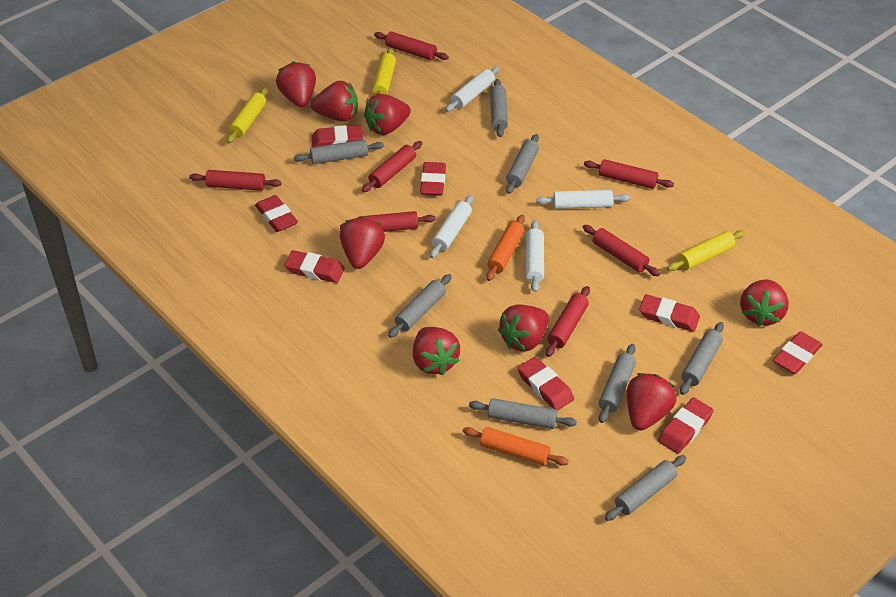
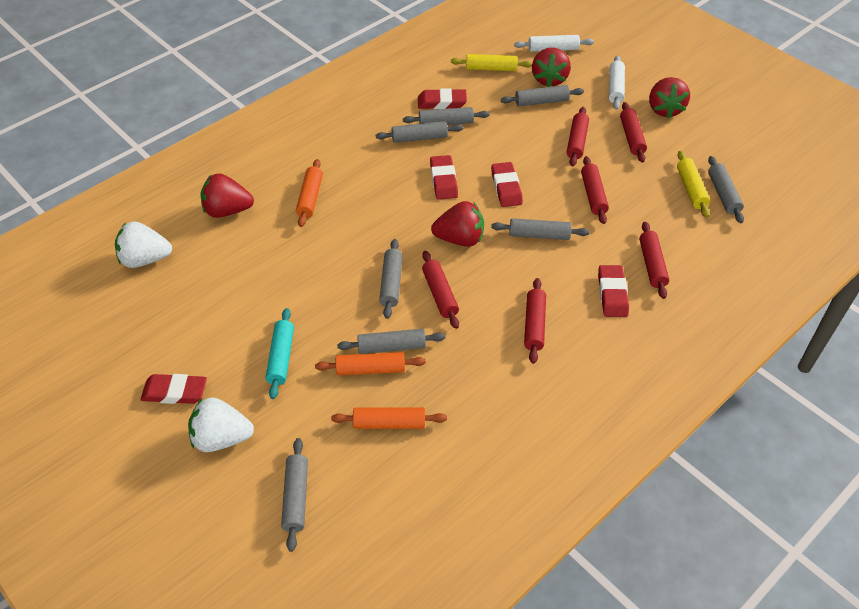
orange rolling pin: [462,427,569,466] [486,215,525,281] = 2 -> [296,159,323,227] [315,352,426,376] [331,407,447,429] = 3
red eraser: [255,195,298,232] [284,250,345,283] [311,125,363,147] [420,162,446,196] [518,357,574,411] [639,294,700,332] [658,398,714,454] [773,331,822,374] = 8 -> [140,374,207,404] [418,88,467,109] [430,155,458,200] [491,162,523,207] [598,265,629,317] = 5
red rolling pin: [189,170,281,191] [340,211,436,232] [362,141,422,192] [374,31,449,60] [546,286,590,357] [583,225,660,276] [584,159,674,189] = 7 -> [422,251,459,329] [524,278,546,364] [567,107,589,166] [581,156,609,224] [620,102,647,163] [639,222,669,299] = 6
red strawberry: [276,61,316,107] [311,80,358,122] [340,216,385,269] [364,94,411,135] [413,327,460,375] [498,304,549,352] [627,373,676,430] [740,279,789,327] = 8 -> [200,173,254,218] [431,201,484,247] [532,48,571,87] [649,77,690,118] = 4
turquoise rolling pin: none = 0 -> [266,308,294,399] = 1
white rolling pin: [430,195,473,258] [445,66,500,112] [526,220,544,292] [536,190,630,209] = 4 -> [514,35,594,52] [609,56,625,110] = 2
white strawberry: none = 0 -> [115,221,172,268] [188,397,254,452] = 2
yellow rolling pin: [227,87,268,143] [372,48,396,95] [667,230,745,271] = 3 -> [451,54,532,71] [677,151,710,218] = 2

